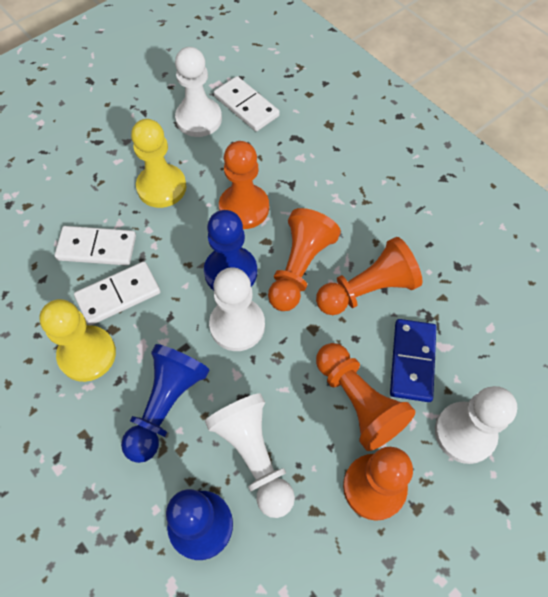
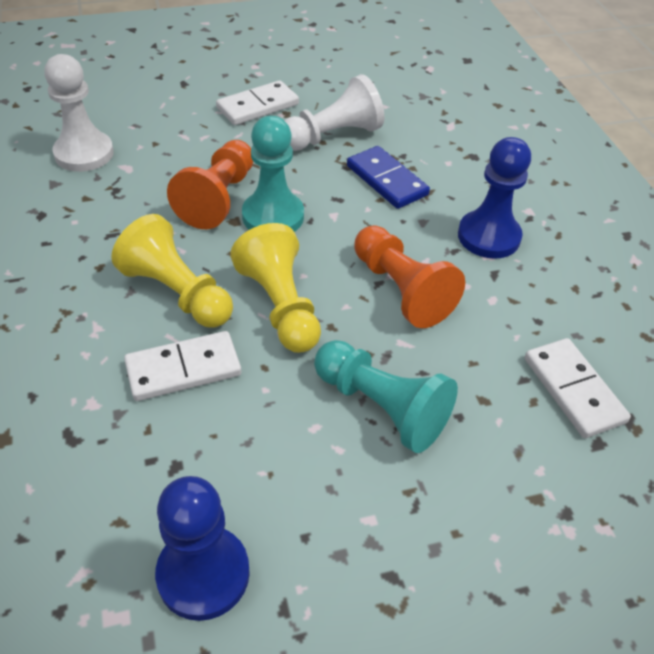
blue pawn: [121,344,210,463] [166,489,233,560] [204,210,257,291] = 3 -> [155,476,250,621] [458,137,531,259] = 2
orange pawn: [219,141,269,229] [268,208,341,311] [316,237,422,315] [316,343,416,451] [343,447,413,520] = 5 -> [167,140,253,229] [354,225,465,328] = 2
turquoise pawn: none = 0 -> [242,116,304,232] [314,340,458,453] = 2
white pawn: [175,47,222,137] [205,393,295,518] [209,267,265,351] [435,386,517,464] = 4 -> [44,54,114,172] [284,74,384,151] = 2

